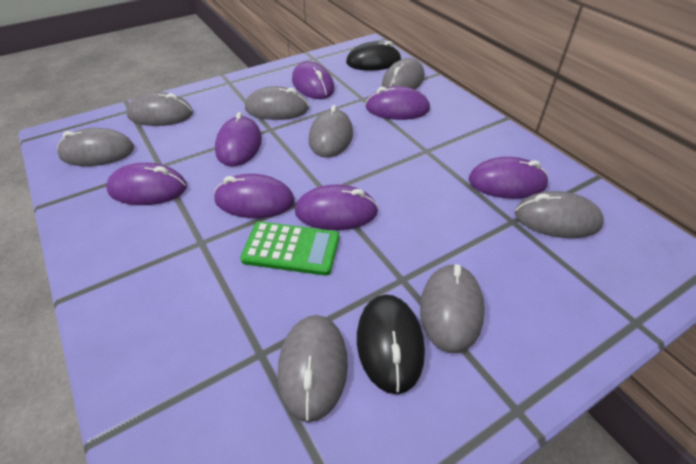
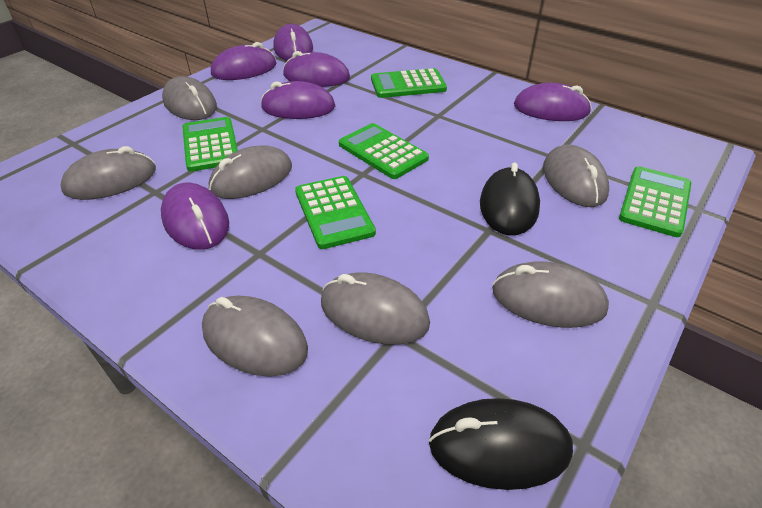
green calculator: [240,221,339,276] = 1 -> [182,117,238,172] [295,176,376,249] [339,123,429,179] [371,68,447,98] [619,166,691,237] = 5
grey mouse: [57,128,134,166] [126,92,193,126] [245,86,309,120] [277,315,348,422] [309,105,353,157] [382,58,424,89] [420,264,485,353] [515,191,604,238] = 8 -> [60,146,156,200] [162,76,217,120] [202,296,308,377] [209,146,292,199] [321,272,430,345] [492,261,609,328] [543,145,609,207] = 7
purple mouse: [106,163,187,205] [214,174,294,218] [215,112,262,167] [292,61,335,99] [295,185,379,230] [365,86,430,120] [469,157,549,199] = 7 -> [161,183,229,250] [211,42,276,80] [261,81,335,119] [274,24,313,61] [283,51,350,87] [514,83,592,121] = 6

